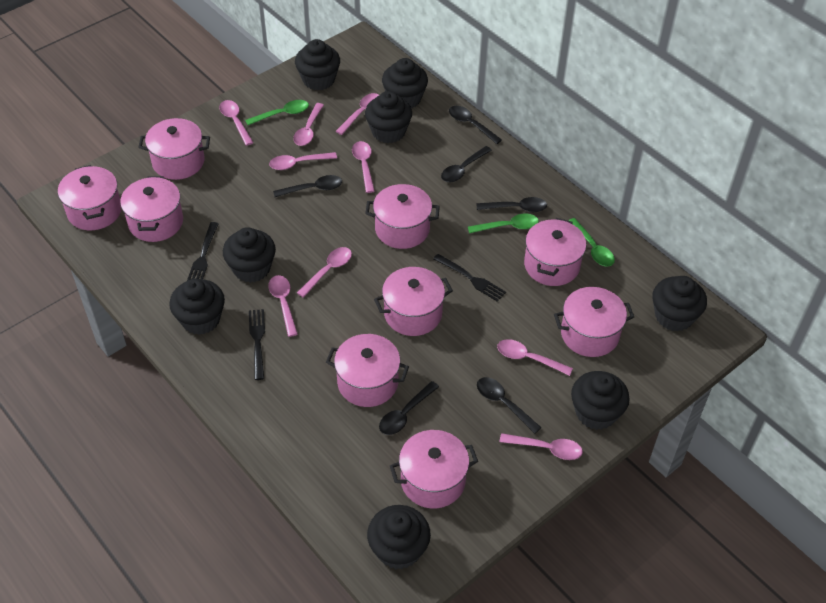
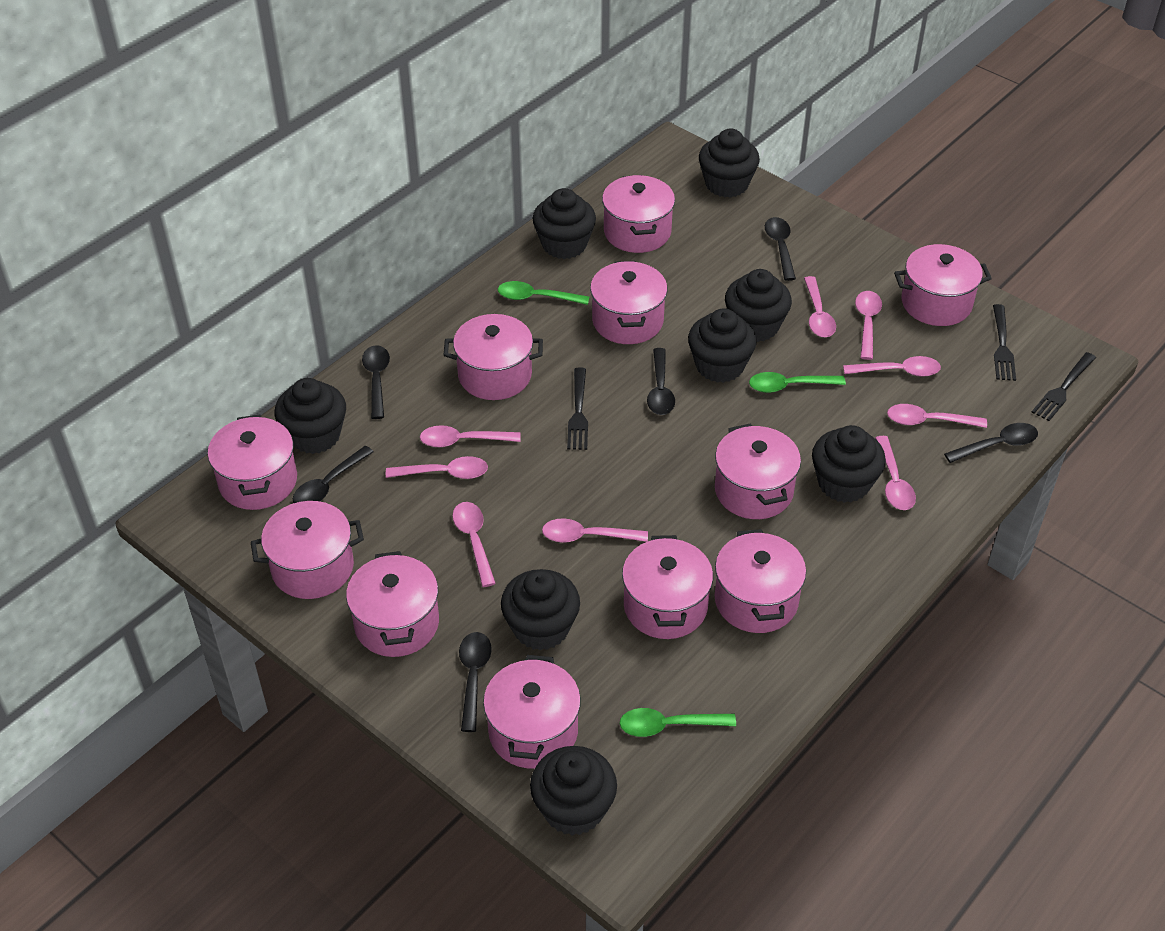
pink pot: [58,165,122,230] [120,176,183,242] [138,118,210,180] [326,334,409,407] [365,184,440,249] [374,267,453,336] [390,430,478,508] [524,218,586,286] [554,287,634,357] = 9 -> [208,415,297,510] [251,501,364,599] [346,551,439,657] [444,314,543,400] [483,655,581,769] [590,261,667,344] [602,175,675,253] [622,535,713,639] [715,423,801,519] [715,529,806,633] [894,244,992,326] = 11

